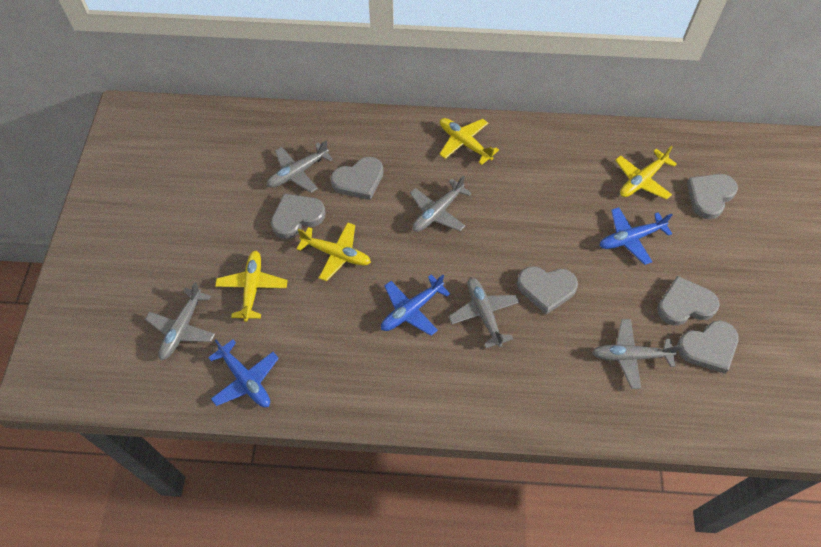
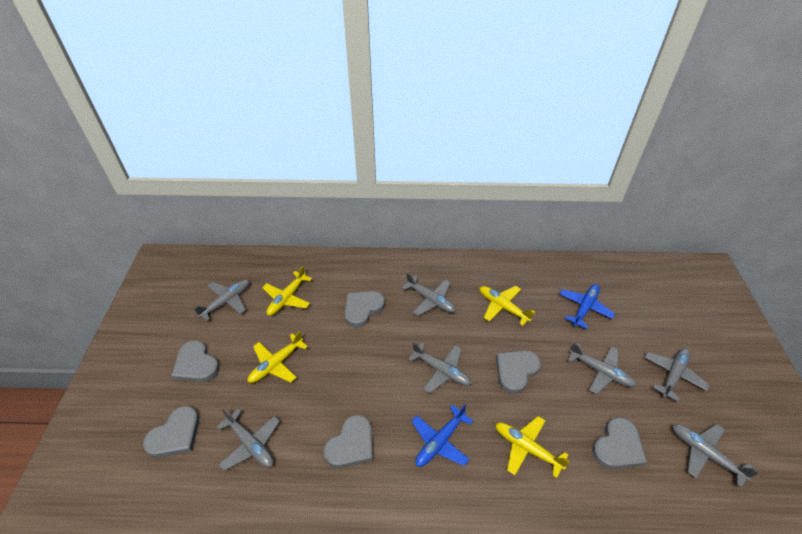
blue plane: [208,340,279,407] [381,274,450,336] [599,207,672,265] = 3 -> [412,404,473,467] [560,284,615,329] = 2
grey plane: [145,282,215,360] [267,141,333,193] [410,175,472,232] [449,277,519,348] [592,319,681,389] = 5 -> [194,280,249,321] [217,408,280,471] [402,273,456,316] [408,342,472,393] [568,343,637,394] [644,348,710,402] [672,424,759,488] = 7

